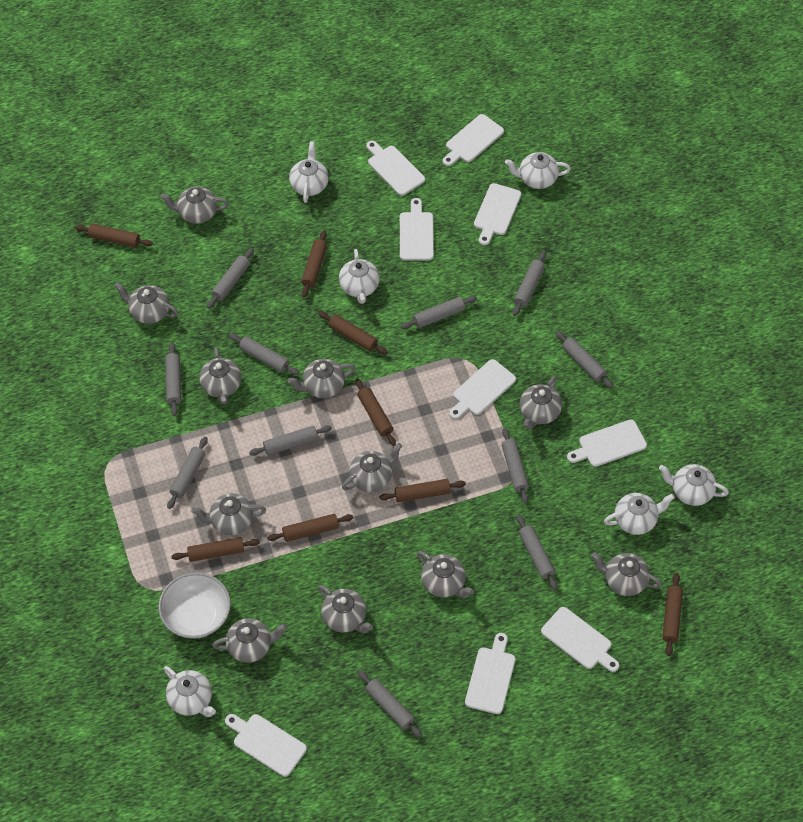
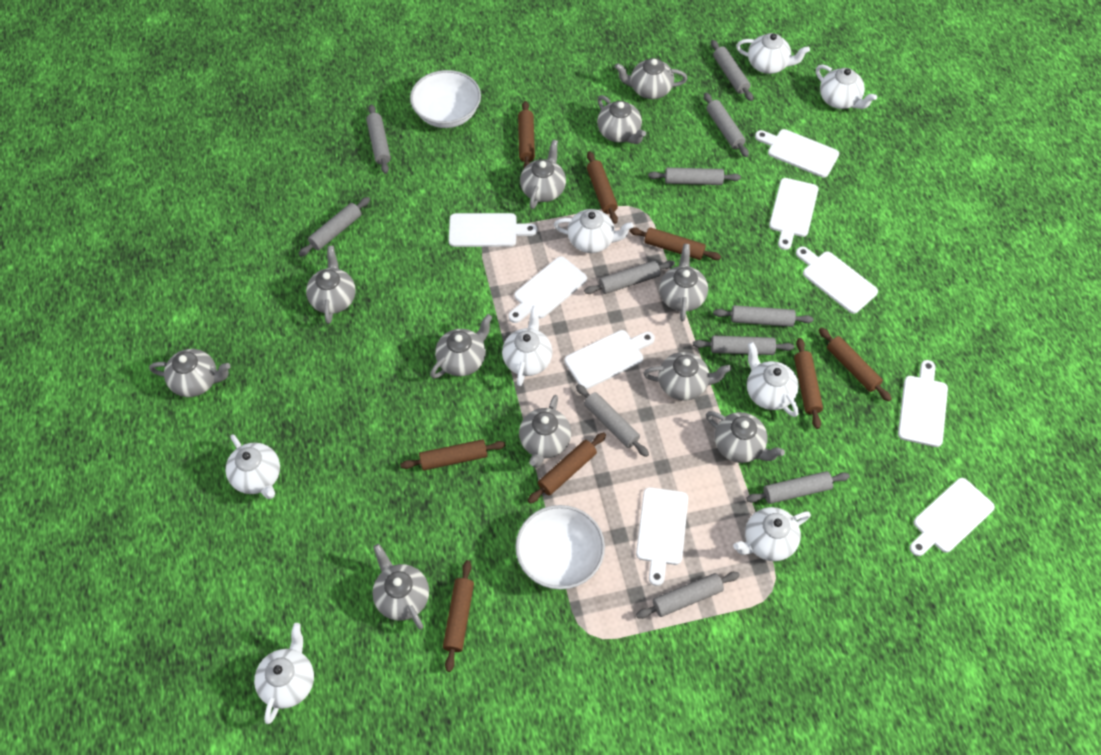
white bowl: [158,572,231,639] = 1 -> [410,70,481,128] [515,505,605,590] = 2
white teapot: [164,666,216,717] [289,141,329,203] [339,249,379,304] [505,152,571,189] [604,493,675,535] [659,464,729,506] = 6 -> [225,434,280,499] [254,623,314,724] [502,306,553,386] [554,209,634,253] [733,507,811,561] [736,33,810,74] [747,342,799,417] [816,64,877,109] = 8

